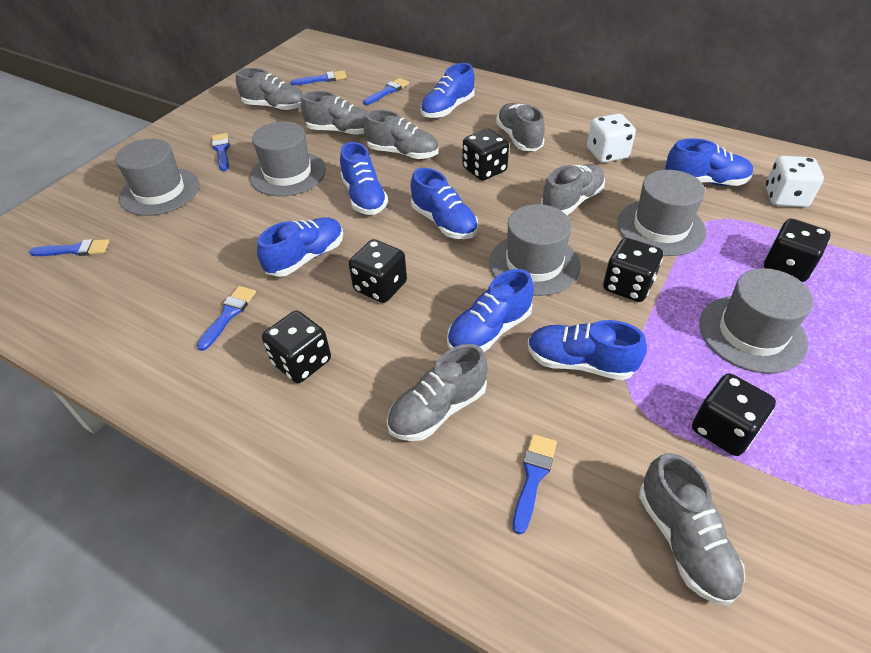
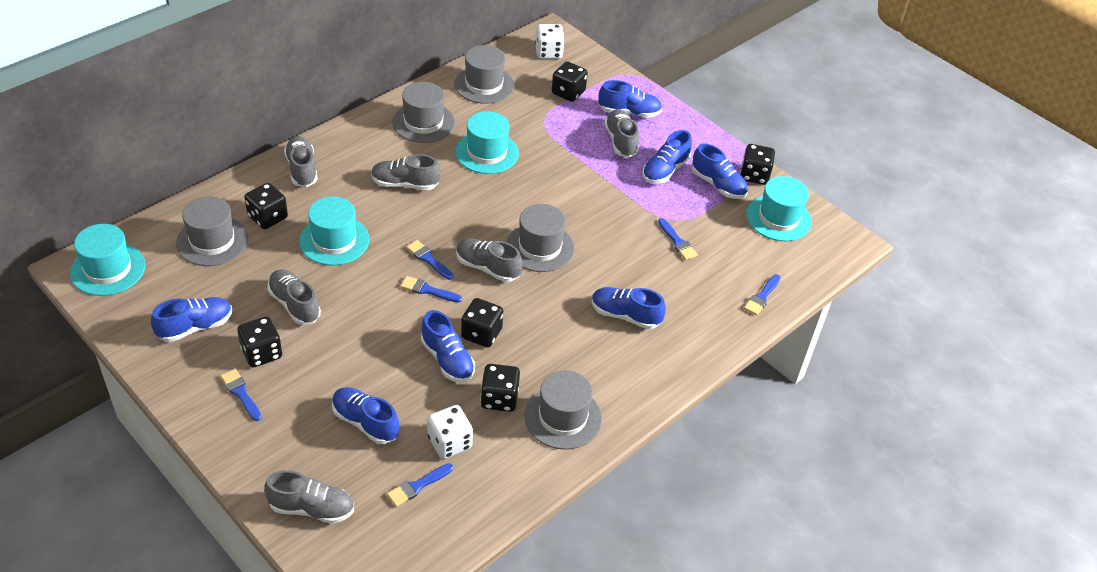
grey shoe: [236,68,303,111] [301,91,368,135] [363,110,439,159] [387,344,488,441] [496,103,545,151] [541,164,605,215] [639,453,745,605] = 7 -> [264,470,354,524] [267,269,321,325] [284,136,318,187] [371,154,440,190] [456,238,523,282] [604,109,639,158] = 6
turquoise hat: none = 0 -> [70,224,145,296] [299,196,369,266] [455,111,519,174] [746,176,812,241] = 4

